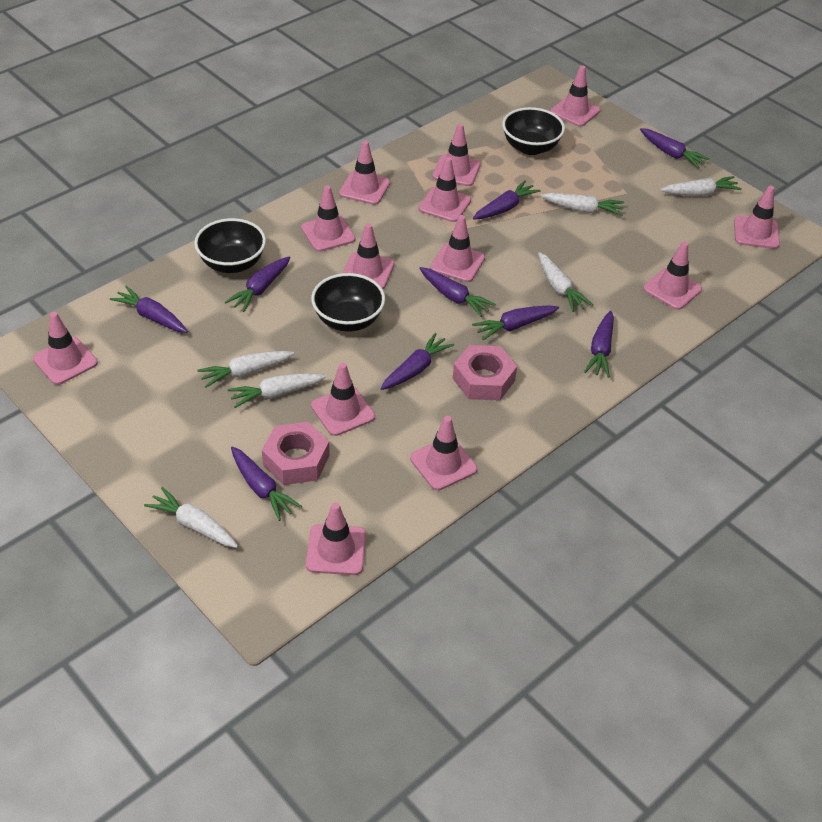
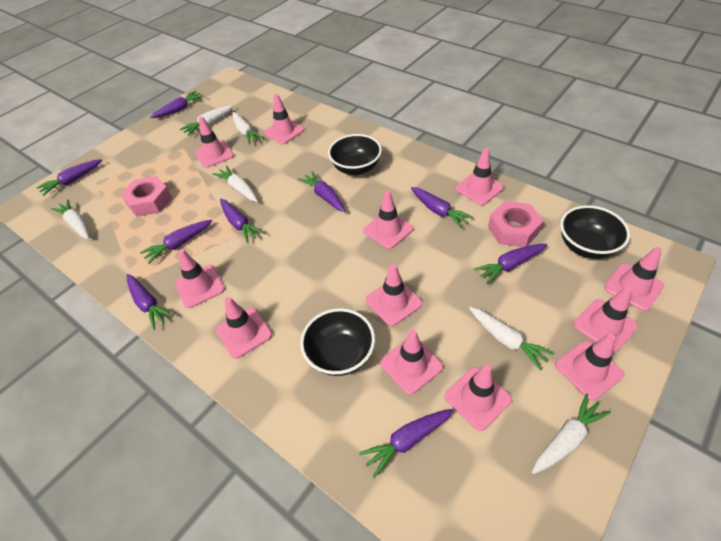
pink traffic cone: [33,312,98,385] [301,185,356,252] [306,503,366,575] [311,363,375,436] [339,141,390,205] [343,223,394,289] [410,416,477,490] [418,157,471,222] [430,215,485,282] [433,123,481,186] [550,65,600,127] [643,241,702,310] [734,186,780,249] = 13 -> [175,249,225,308] [195,117,234,168] [216,297,272,359] [264,94,304,144] [363,191,414,249] [366,264,422,326] [380,330,443,395] [444,364,512,431] [455,148,504,205] [555,334,624,400] [574,287,638,353] [604,247,664,311] = 12

